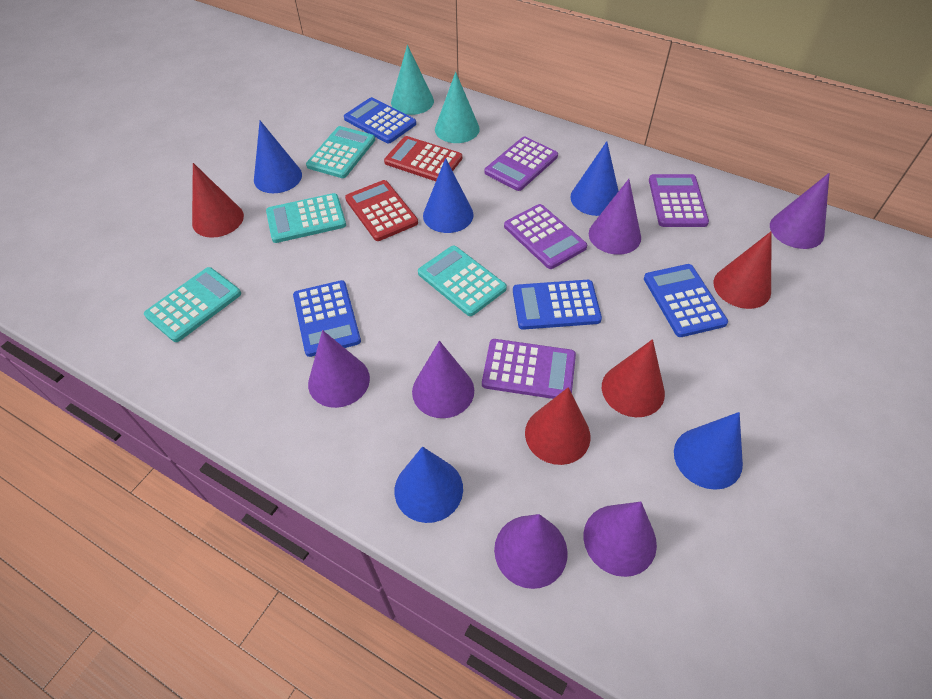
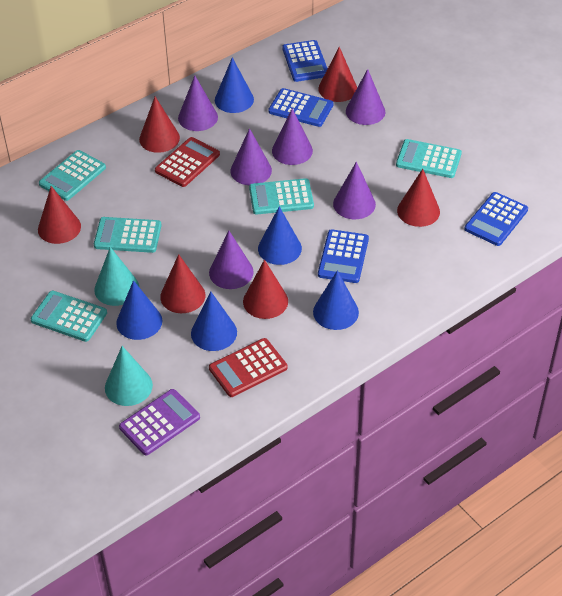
purple calculator: [482,339,576,399] [484,137,558,191] [504,204,587,269] [649,174,709,227] = 4 -> [119,389,200,455] = 1
red cone: [192,163,244,238] [525,387,591,465] [602,339,665,417] [714,231,772,309] = 4 -> [38,186,81,244] [139,97,180,153] [160,254,205,313] [243,260,288,319] [318,47,357,102] [397,169,440,227] = 6
turquoise calculator: [144,267,241,342] [266,193,346,243] [306,126,375,178] [418,246,507,316] = 4 -> [31,291,107,342] [39,150,106,201] [94,217,161,253] [249,178,314,215] [396,139,462,178] = 5

